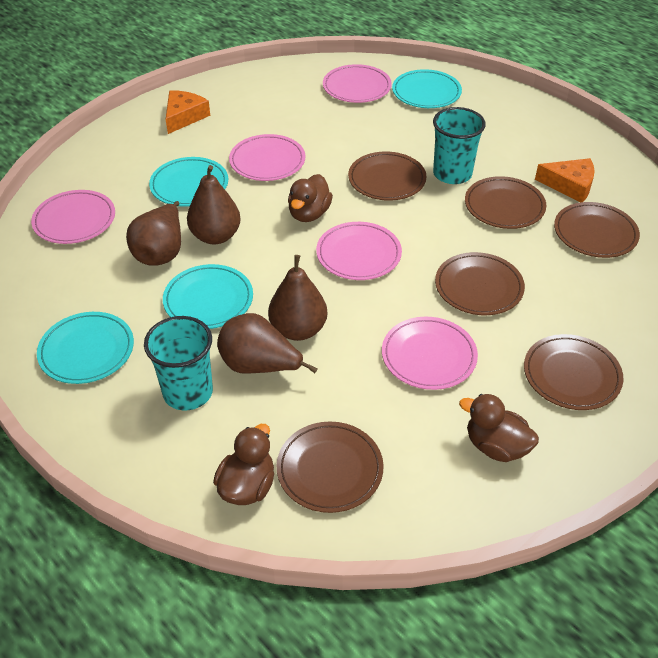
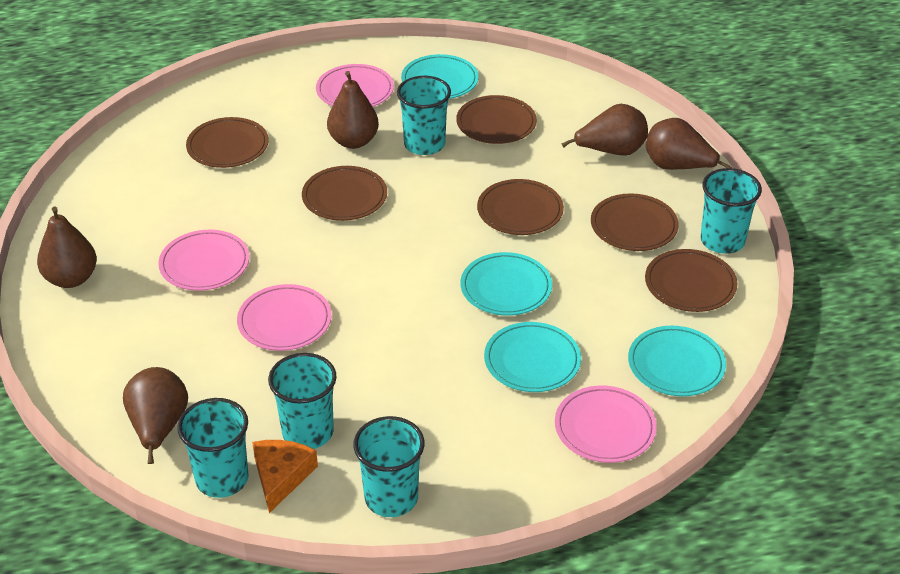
brown duck: [213,424,274,505] [288,174,333,222] [459,394,539,462] = 3 -> none = 0
brown pear: [126,201,181,266] [187,165,241,244] [217,313,317,374] [268,255,327,341] = 4 -> [37,207,97,288] [123,367,188,464] [327,71,379,149] [561,104,648,156] [646,118,732,170] = 5
orange cheese: [166,90,210,134] [535,158,595,202] = 2 -> [252,440,318,513] = 1
pink plate: [31,190,115,244] [229,134,305,181] [316,222,402,280] [323,64,392,103] [382,317,478,390] = 5 -> [158,230,249,291] [237,284,331,351] [316,64,394,107] [555,386,657,463] = 4
turquoise cup: [144,316,213,411] [433,107,486,184] = 2 -> [177,398,249,498] [268,353,337,449] [353,416,425,517] [397,76,451,155] [701,168,762,254] = 5

